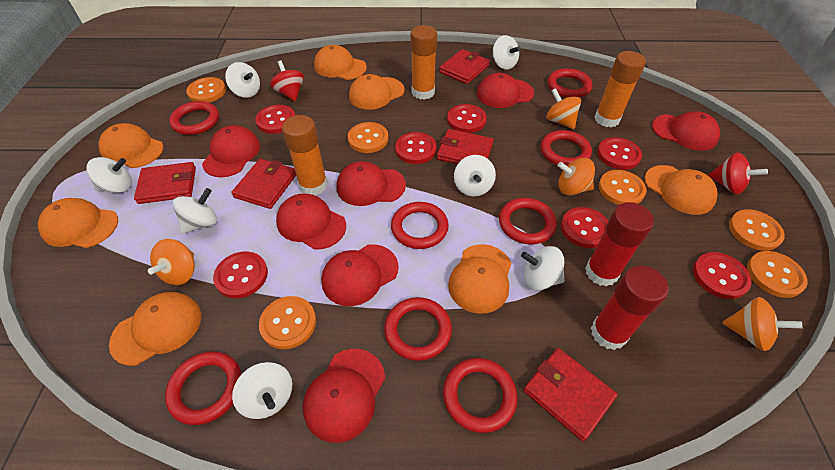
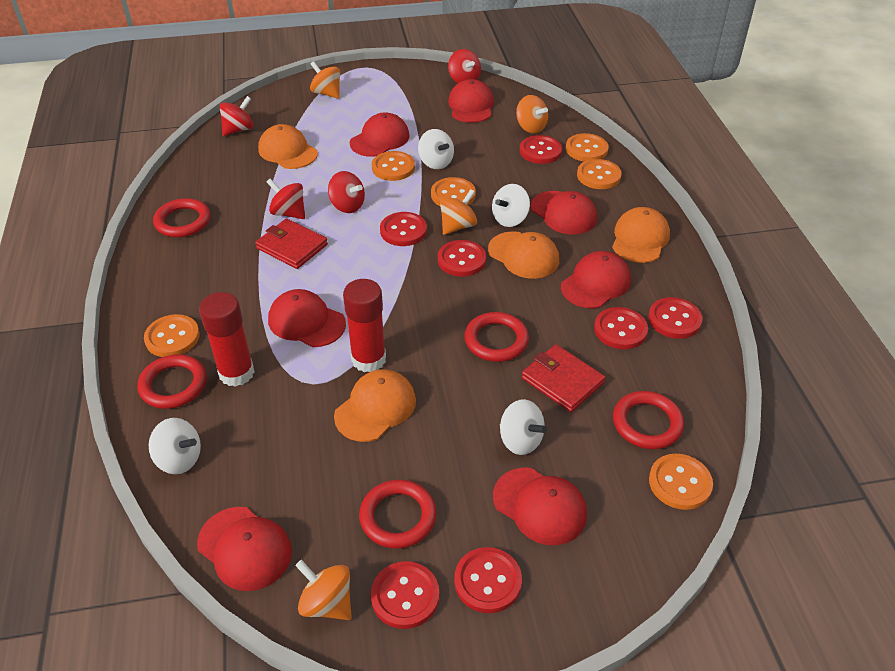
orange cap: [38,198,118,248] [98,123,164,168] [109,292,201,366] [314,45,367,80] [349,74,405,110] [448,244,511,314] [644,165,717,215] = 7 -> [258,124,318,169] [334,369,416,442] [488,231,559,279] [612,207,670,263] = 4
orange glue stick: [282,115,327,195] [410,25,437,100] [595,51,646,127] = 3 -> none = 0
red ring: [165,351,241,425] [169,101,219,135] [384,297,452,361] [391,202,449,249] [443,358,517,433] [499,198,557,245] [541,130,592,166] [548,68,592,98] = 8 -> [137,354,207,409] [153,198,210,237] [359,479,437,549] [464,312,529,362] [613,391,684,449] = 5
red spinning top: [270,60,304,101] [708,152,768,194] = 2 -> [220,96,253,136] [267,178,305,219] [328,171,365,213] [448,49,481,83] = 4
red wallet: [134,162,196,204] [231,159,296,209] [437,129,494,164] [439,49,490,84] [524,348,617,441] = 5 -> [255,219,328,269] [522,344,605,412] = 2
white spinning top: [86,157,132,193] [173,188,217,234] [225,62,260,98] [232,362,292,419] [454,155,496,197] [493,35,521,70] [521,246,565,290] = 7 -> [149,418,201,474] [418,129,454,169] [492,184,530,227] [500,399,547,455] = 4

